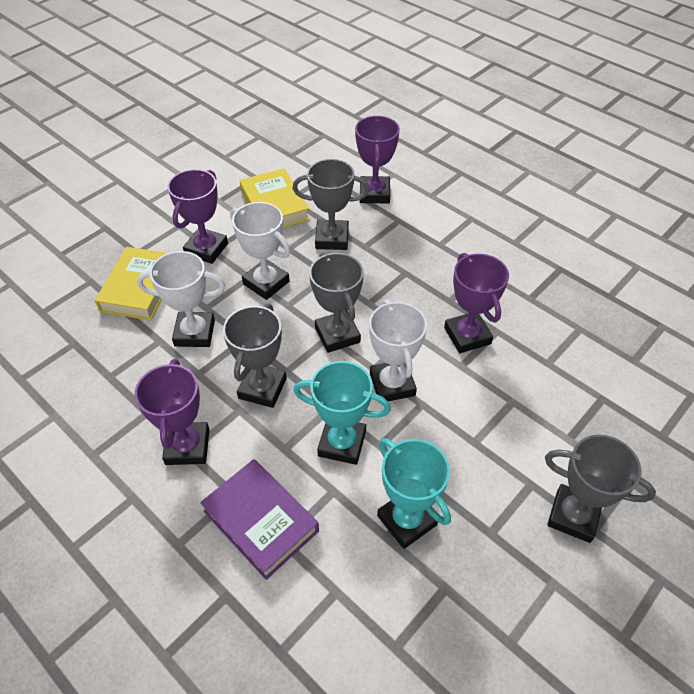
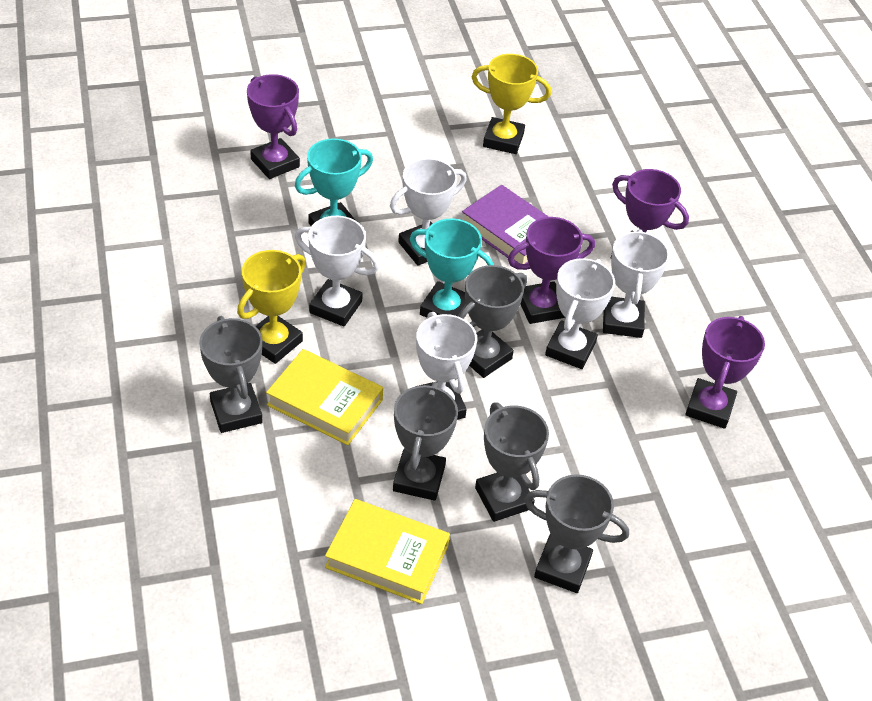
grey trophy: [223,304,287,408] [293,159,370,250] [309,252,364,353] [545,435,656,543] = 4 -> [199,316,263,433] [393,382,458,501] [458,265,527,378] [475,403,549,522] [524,474,629,593] = 5
white trophy: [137,251,225,347] [230,202,290,300] [369,299,427,401] = 3 -> [295,216,379,327] [390,158,467,266] [414,312,477,420] [545,258,615,369] [603,229,670,338] = 5
yellow trophy: none = 0 -> [237,250,306,364] [472,54,551,154] = 2

